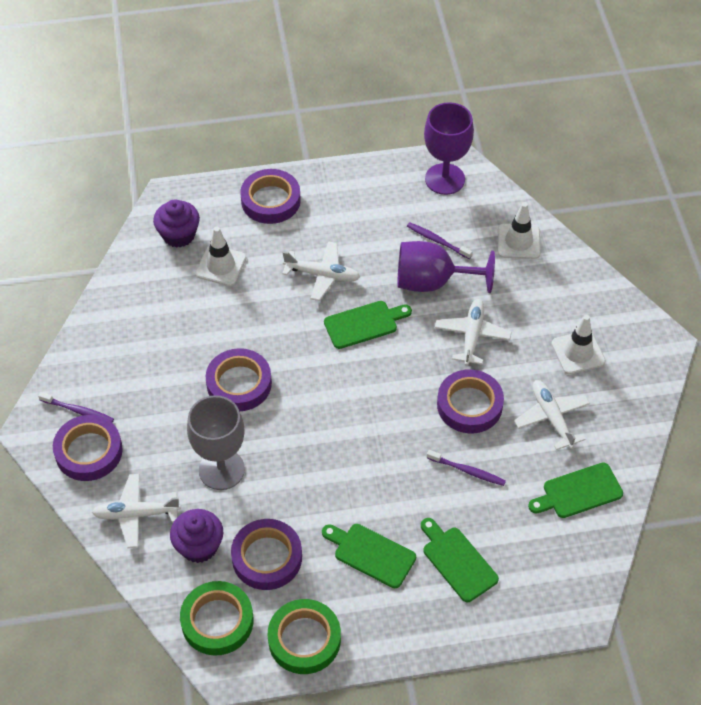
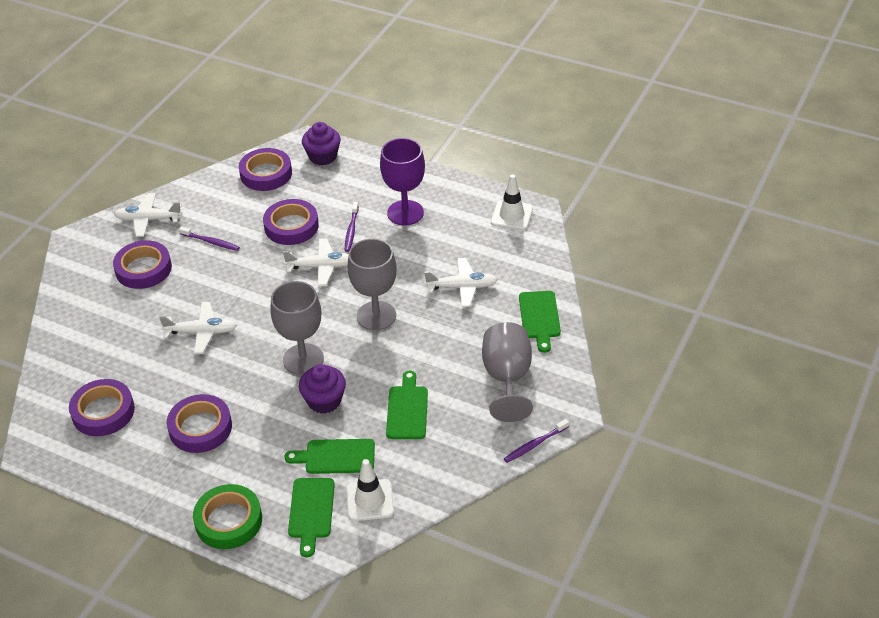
green tape: [180,581,253,656] [268,599,341,674] = 2 -> [193,484,262,549] = 1
grey goblet: [187,395,245,490] = 1 -> [270,281,324,375] [348,238,396,331] [482,322,533,422] = 3
purple goblet: [397,241,495,293] [424,102,474,195] = 2 -> [380,138,425,225] = 1
white traffic cone: [195,227,246,286] [498,202,541,259] [552,315,606,375] = 3 -> [346,459,394,521] [491,174,533,230] = 2

